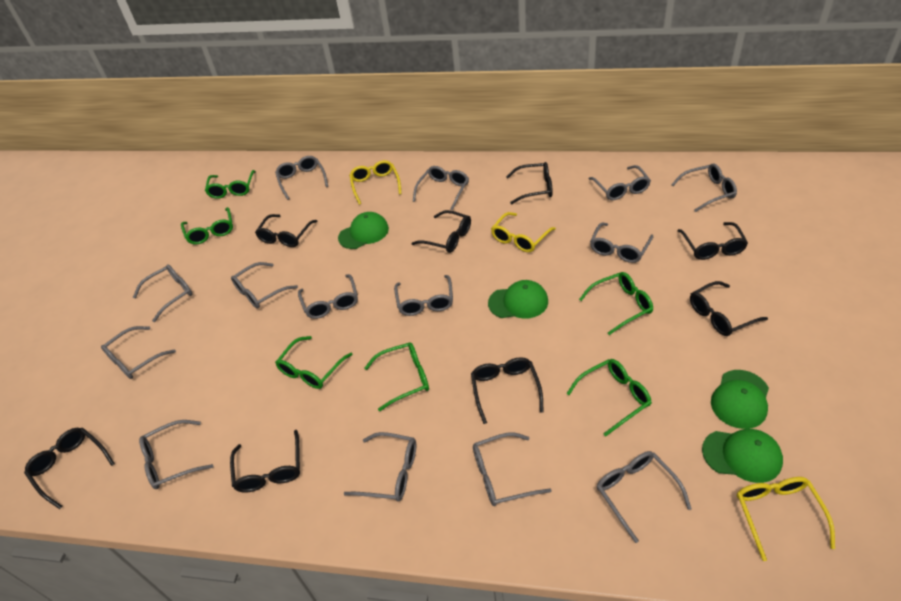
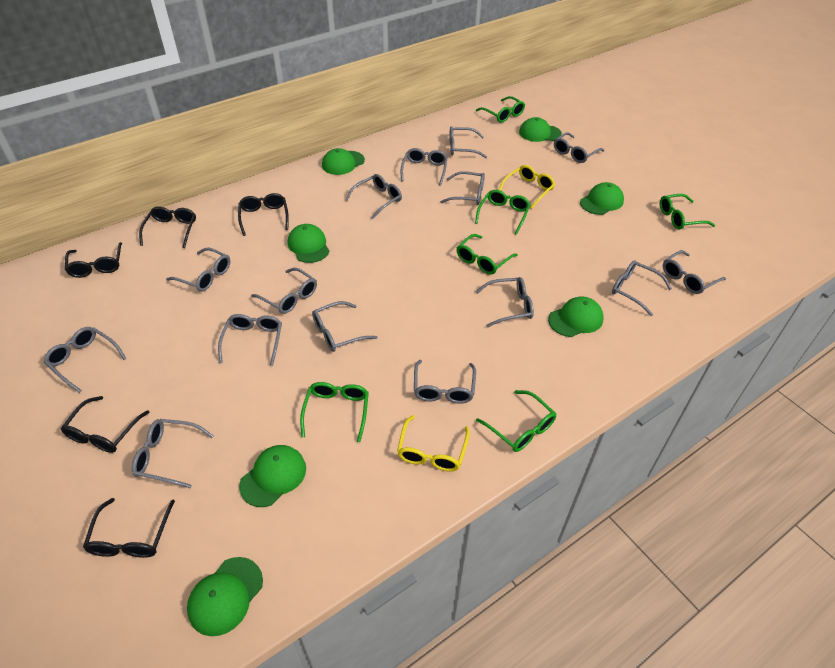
black glasses: [24,428,115,509] [230,430,300,493] [255,214,317,247] [411,210,471,253] [471,357,544,424] [506,162,553,204] [678,222,748,260] [690,281,768,336] = 8 -> [61,396,149,453] [65,242,122,278] [83,498,175,558] [139,206,196,248] [238,193,289,236] = 5
green cap: [338,212,389,249] [488,280,548,319] [702,429,783,483] [711,370,769,429] = 4 -> [187,557,263,636] [239,445,306,507] [288,224,330,263] [322,148,365,175] [519,117,562,142] [548,296,604,337] [580,182,624,215] = 7
grey glasses: [101,326,176,379] [133,264,193,322] [139,420,213,489] [231,262,298,309] [275,156,328,200] [298,274,358,319] [344,432,416,501] [394,275,453,316] [413,166,469,210] [473,433,552,506] [589,165,651,200] [590,223,653,263] [597,451,692,543] [671,163,737,212] = 14 -> [44,327,127,393] [132,419,214,488] [166,248,230,291] [218,314,282,366] [251,268,317,314] [312,301,377,352] [345,174,402,219] [401,148,448,186] [414,360,476,404] [440,171,485,205] [450,126,487,158] [476,277,534,327] [554,132,604,163] [612,260,672,316] [663,250,726,294] = 15
yellow glasses: [349,160,402,205] [491,212,556,252] [737,477,835,561] = 3 -> [397,415,470,472] [499,165,555,209] = 2

